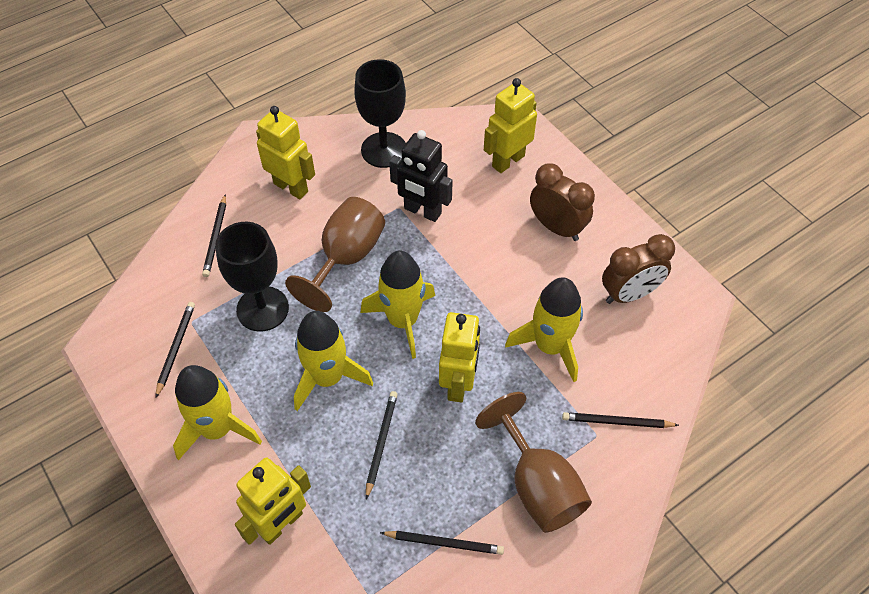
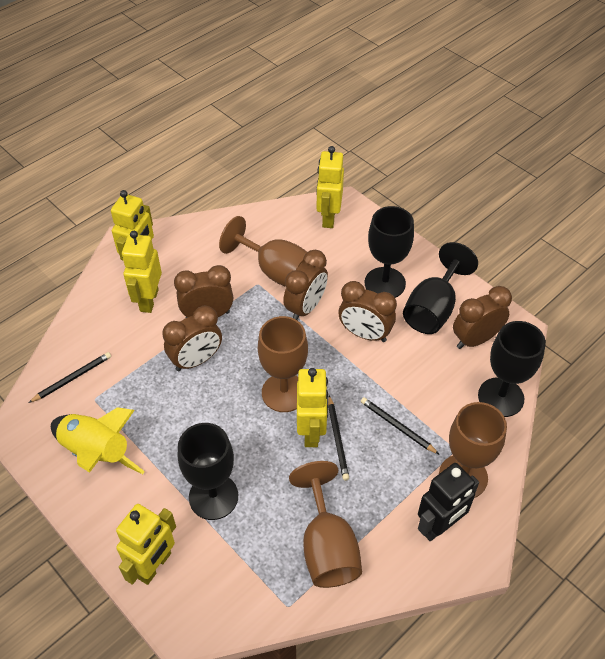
black goblet: [215,222,289,332] [354,59,406,168] = 2 -> [178,423,238,520] [365,206,414,298] [403,242,478,334] [478,321,546,417] = 4
black pencil: [156,302,195,398] [202,194,226,277] [366,391,398,500] [380,531,504,555] [562,412,679,428] = 5 -> [28,352,111,403] [328,395,349,481] [361,397,440,455] = 3
brown clock: [530,163,595,241] [602,234,675,304] = 2 -> [163,306,222,371] [174,265,233,318] [283,250,328,320] [339,281,397,342] [453,286,512,349] = 5
brown goblet: [285,197,385,312] [475,392,592,533] = 2 -> [219,216,307,287] [258,316,308,412] [289,461,362,588] [439,402,507,498] = 4
yellow robot: [235,457,311,545] [256,106,315,199] [439,312,480,403] [484,78,537,173] = 4 -> [111,190,154,260] [116,504,176,585] [122,231,162,313] [297,368,328,447] [316,146,344,228] = 5
yellow rocket: [173,365,262,460] [294,311,373,411] [361,250,435,359] [505,277,583,382] = 4 -> [51,407,145,474] = 1

